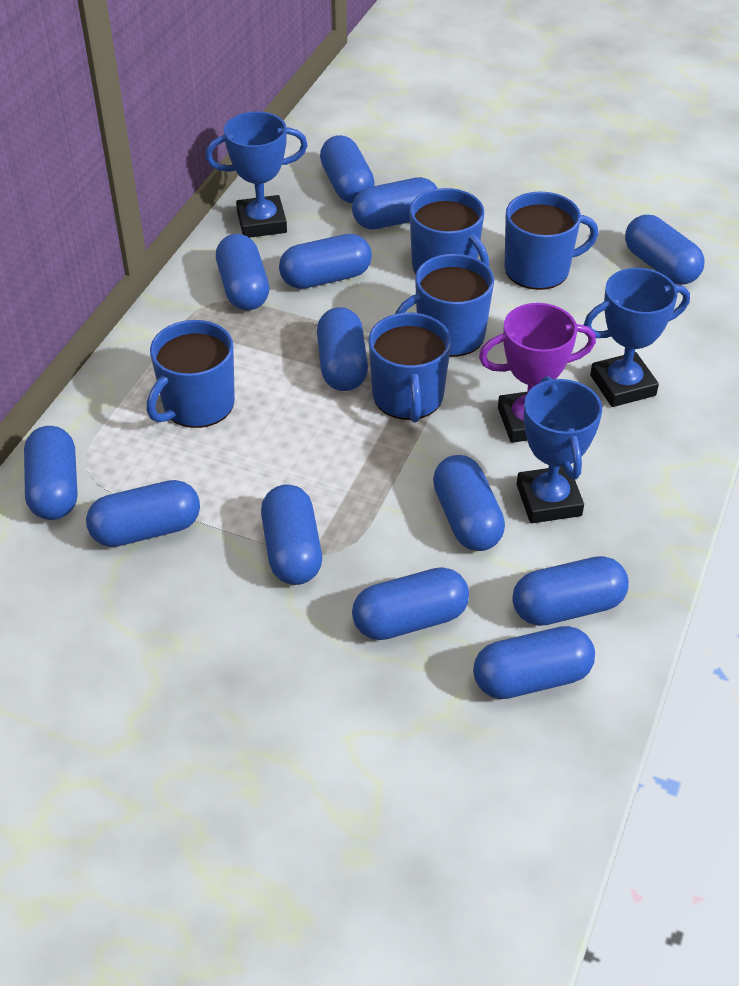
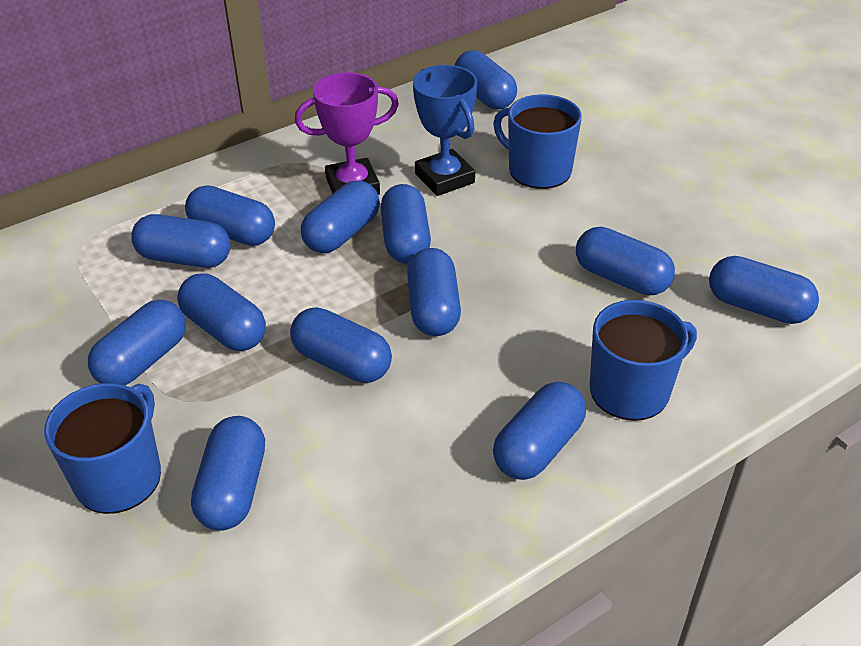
blue mug: [147,320,235,428] [369,312,451,423] [395,254,494,357] [410,188,489,274] [505,191,598,290] = 5 -> [44,383,161,514] [493,94,582,189] [590,300,697,421] = 3
blue trophy: [205,111,308,238] [517,376,602,523] [584,268,690,407] = 3 -> [413,65,477,196] = 1

